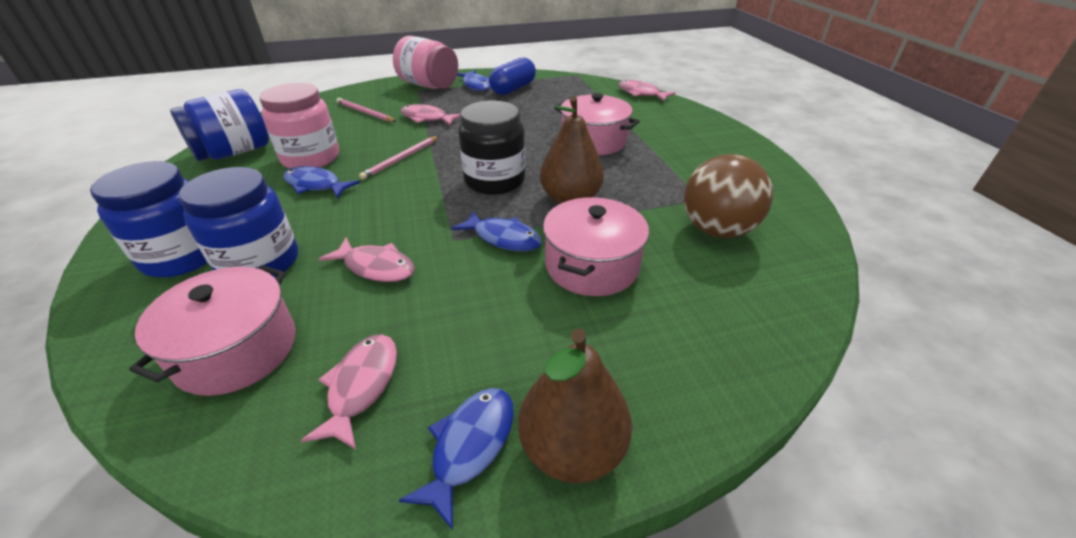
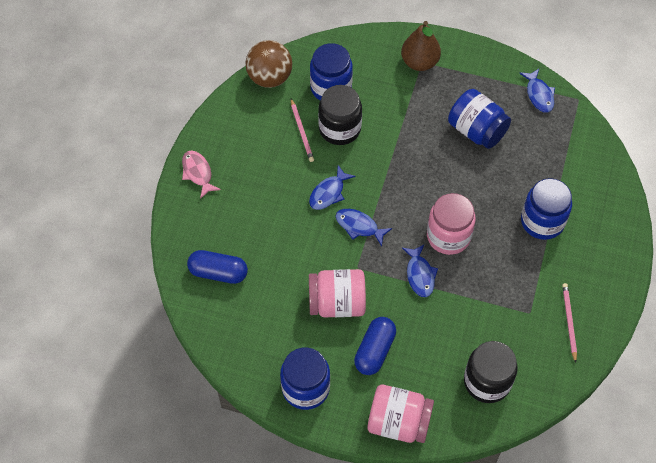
black jar: [459,101,525,195] = 1 -> [318,85,362,145] [464,341,518,403] = 2
blue capsule: [489,58,536,95] = 1 -> [187,250,248,284] [354,317,396,375] = 2
blue jar: [90,161,208,278] [170,89,269,161] [179,167,298,278] = 3 -> [280,347,330,410] [310,43,353,101] [448,89,511,149] [521,178,572,240] = 4
brown pear: [518,328,632,483] [540,96,604,204] = 2 -> [401,21,441,71] = 1
pink fish: [301,334,397,449] [319,237,415,282] [400,104,461,125] [618,80,675,101] = 4 -> [182,150,221,199] = 1
pink jar: [259,83,339,169] [393,36,458,89] = 2 -> [309,269,366,317] [368,384,434,443] [427,193,476,255] = 3
pink pot: [129,265,296,396] [543,197,649,296] [554,93,640,155] = 3 -> none = 0

